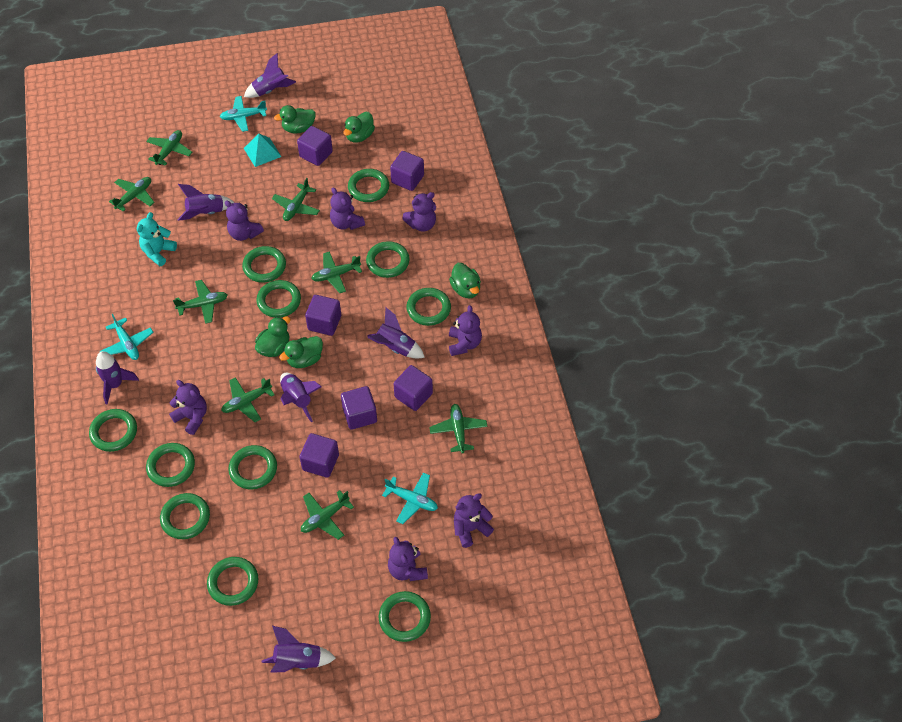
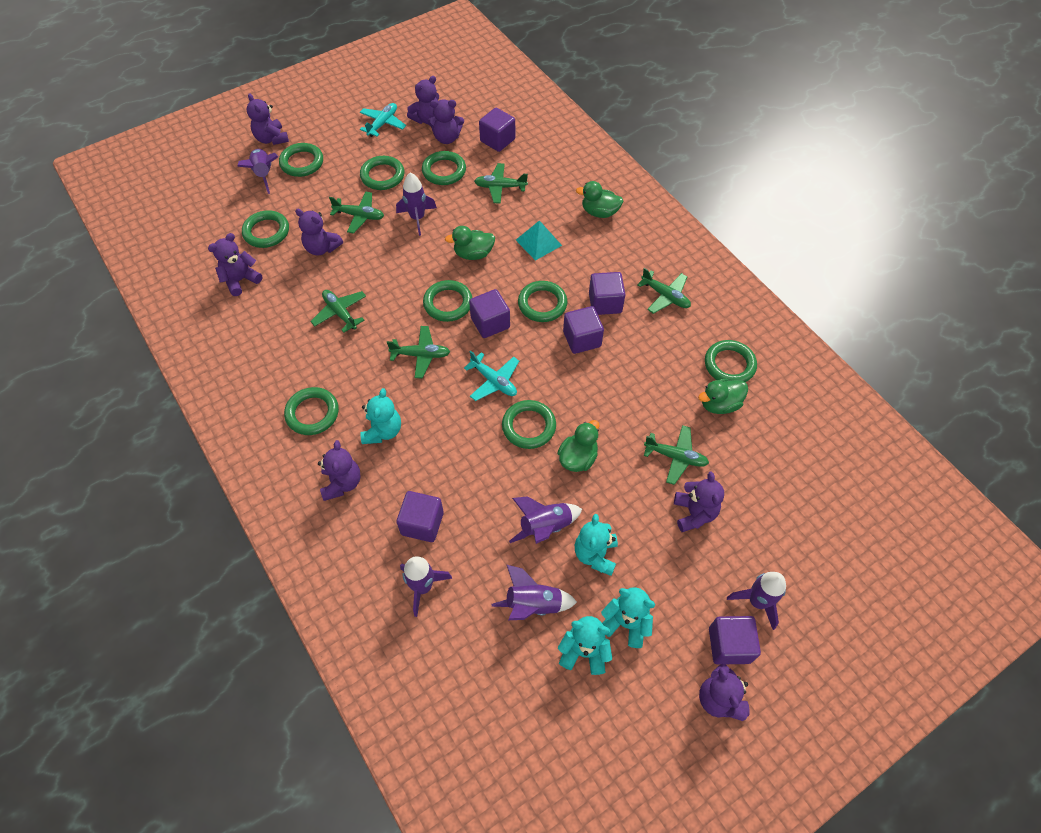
green duck: [255,316,291,357] [274,105,316,133] [279,336,323,368] [343,112,375,143] [449,263,481,298] = 5 -> [445,226,495,260] [557,420,599,472] [576,181,624,218] [698,379,748,414] = 4
green plane: [109,177,155,212] [146,130,192,166] [173,280,228,324] [221,377,275,422] [272,178,320,221] [301,490,354,540] [311,251,362,293] [429,404,487,454] = 8 -> [310,290,366,333] [329,191,384,234] [387,326,450,378] [474,163,528,204] [637,268,691,314] [644,425,709,485] = 6
green ring: [89,409,137,452] [146,443,195,487] [160,493,210,539] [207,557,258,606] [228,445,277,489] [242,246,286,283] [256,280,301,318] [348,169,389,202] [366,241,410,278] [379,591,431,642] [407,288,451,326] = 11 -> [242,210,289,248] [279,143,323,177] [284,387,339,435] [360,156,404,190] [422,151,466,185] [423,280,472,322] [502,400,556,449] [518,281,567,322] [705,340,757,382] = 9
purple teddy bear: [169,380,207,435] [225,200,264,241] [330,188,365,230] [388,537,428,581] [402,192,436,231] [449,305,482,356] [454,493,494,548] = 7 -> [208,233,262,296] [247,93,289,145] [295,209,343,255] [318,440,361,501] [407,76,439,124] [427,99,464,144] [674,471,724,532] [699,664,750,721] = 8
turquoise plane: [100,314,154,360] [220,96,267,132] [382,473,438,524] = 3 -> [360,103,406,137] [464,351,519,401] = 2
turquoise teddy bear: [137,212,177,266] = 1 -> [360,388,401,444] [558,616,612,675] [575,514,618,576] [601,587,655,648] = 4

